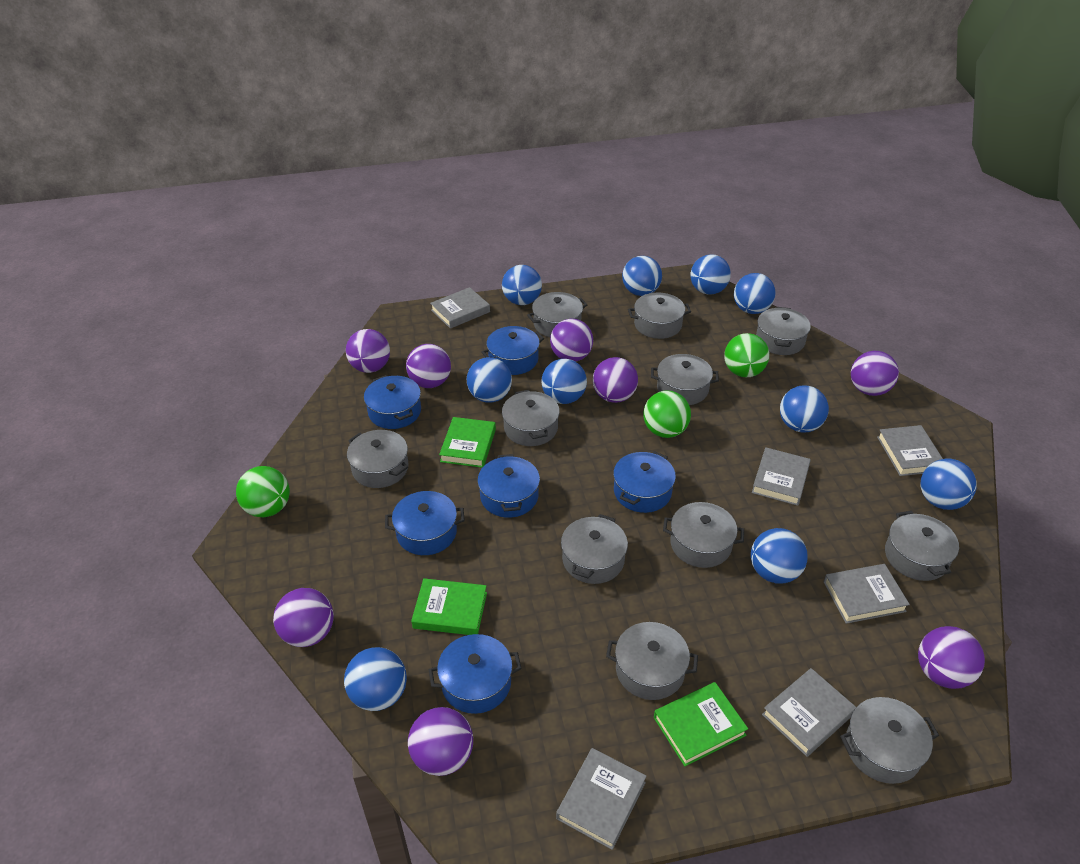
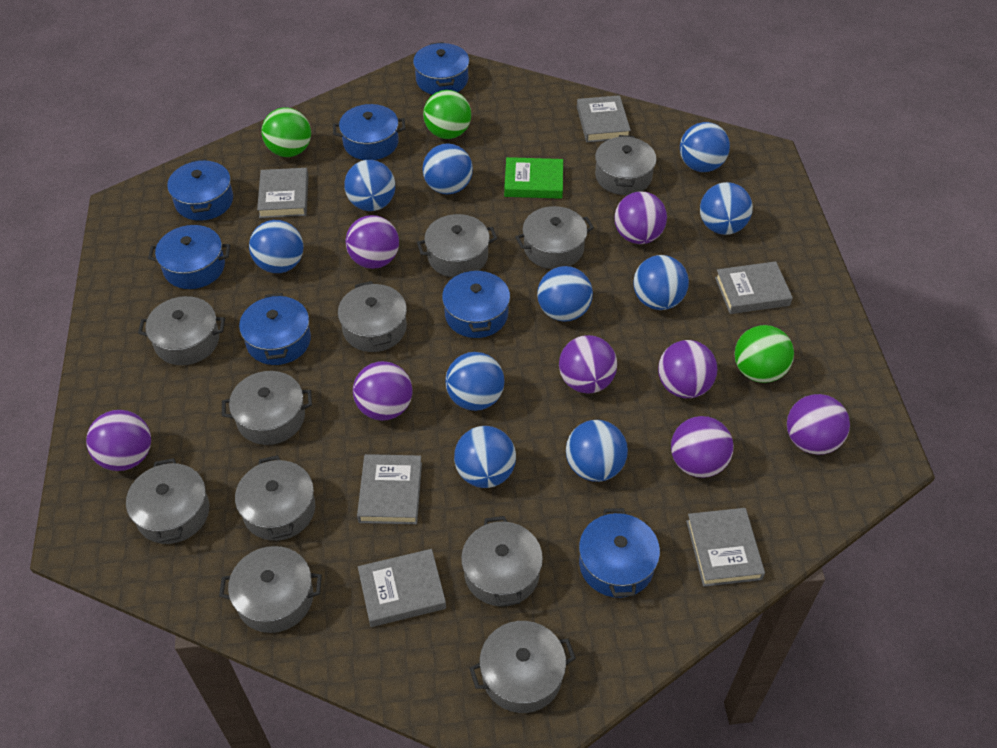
blue pot: [364,375,421,429] [385,491,465,555] [429,634,522,714] [477,454,540,518] [481,326,544,375] [613,451,676,513] = 6 -> [148,225,231,289] [167,159,233,221] [239,293,311,365] [333,104,406,160] [413,42,469,95] [442,268,510,338] [579,508,660,598] = 7
green book: [411,578,487,635] [439,417,496,468] [654,682,748,766] = 3 -> [504,157,563,199] = 1

